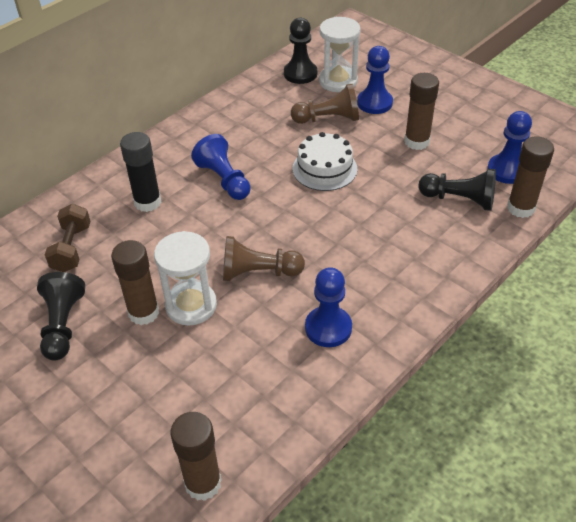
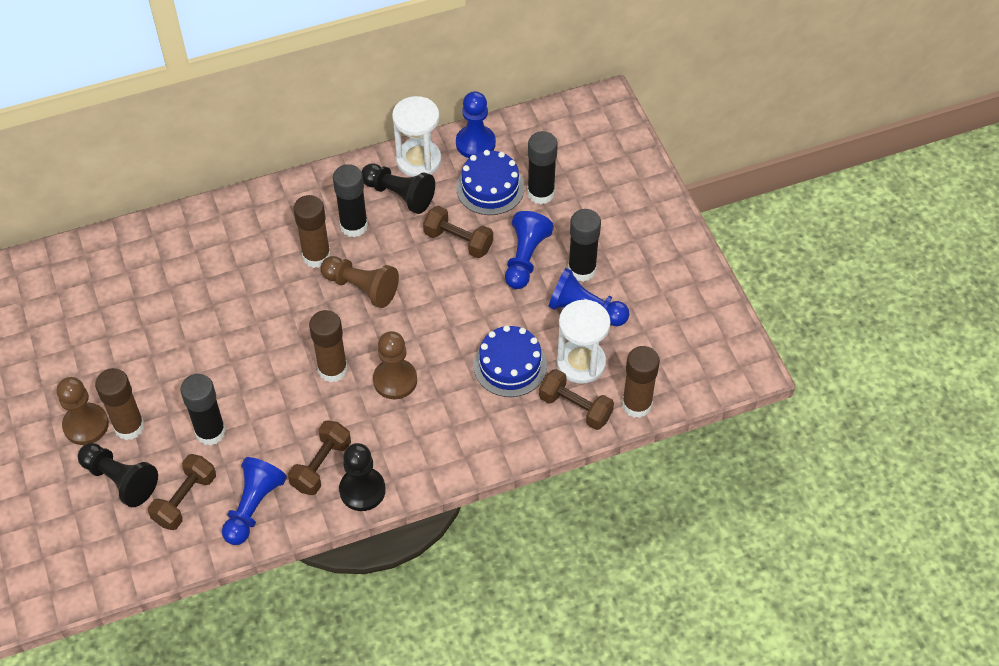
black glue stick: [120,132,161,212] = 1 -> [180,374,226,446] [333,164,368,237] [527,131,558,204] [568,209,601,282] = 4
blue cake: none = 0 -> [456,150,524,215] [474,325,547,397] = 2
brown dumbbell: [45,204,90,272] = 1 -> [148,454,216,530] [288,420,351,495] [423,206,493,258] [539,369,614,430] = 4
brown pawn: [223,236,305,281] [291,84,359,124] = 2 -> [56,377,109,445] [321,256,399,308] [373,331,417,399] = 3
white cake: [293,132,357,191] = 1 -> none = 0

